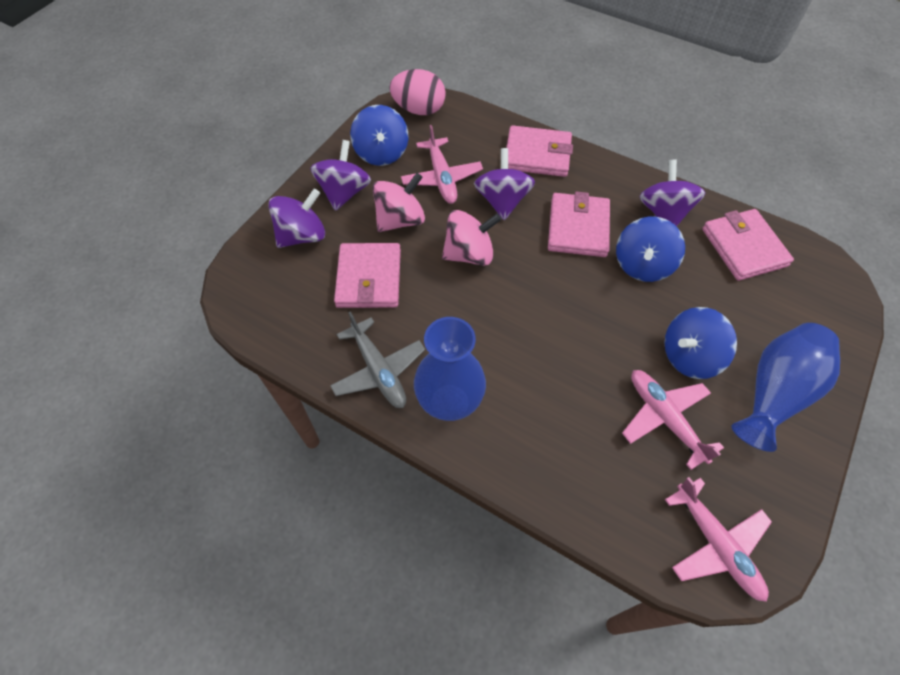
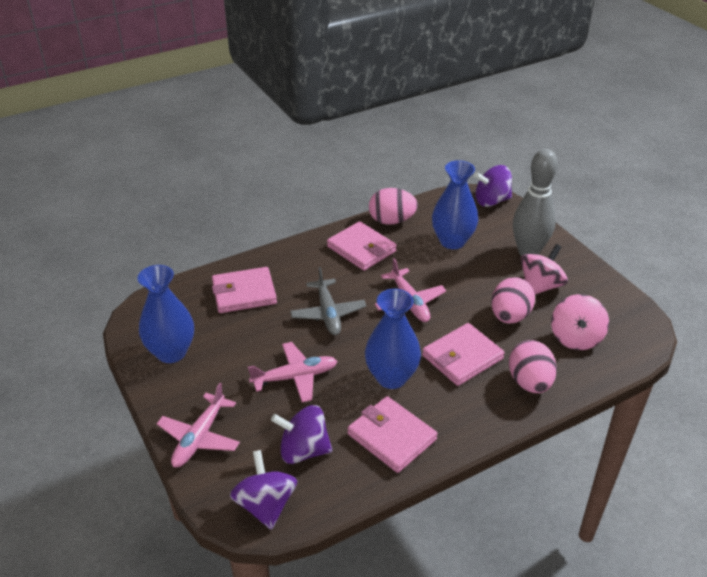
blue spinning top: [350,105,408,166] [616,217,685,282] [664,307,737,379] = 3 -> none = 0
blue vase: [414,317,486,421] [731,323,840,452] = 2 -> [138,265,194,363] [365,289,421,389] [432,160,478,249] = 3
grey bowling pin: none = 0 -> [513,149,558,256] = 1
pink egg: [390,69,446,115] = 1 -> [369,188,418,225] [491,277,535,324] [509,340,557,393] = 3
purple spinning top: [268,189,325,248] [310,140,371,211] [474,148,535,220] [639,160,705,226] = 4 -> [230,450,297,530] [271,405,332,464] [474,165,512,207] = 3

